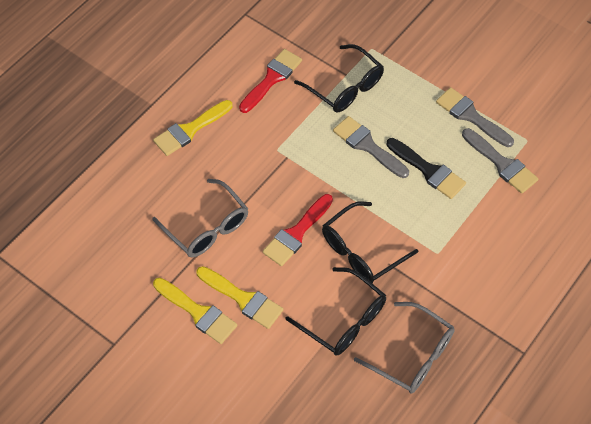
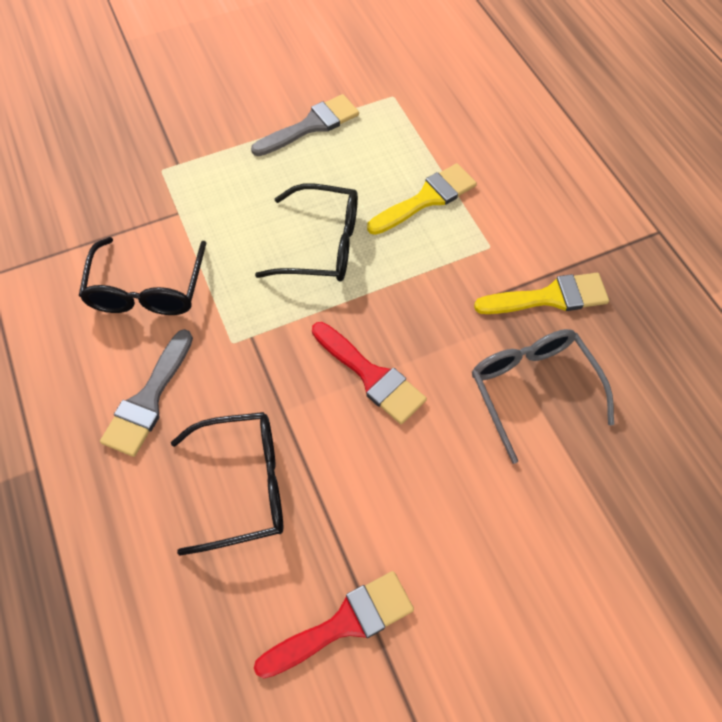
black brush: [387,138,466,199] = 1 -> none = 0
grey brush: [333,116,409,178] [436,87,514,147] [462,128,538,193] = 3 -> [100,329,193,457] [251,94,359,156] = 2
grey glasses: [152,179,248,257] [354,302,454,394] = 2 -> [472,329,614,464] = 1
yellow brush: [153,100,232,156] [153,278,237,344] [196,266,283,329] = 3 -> [367,163,477,235] [474,273,609,314] = 2

